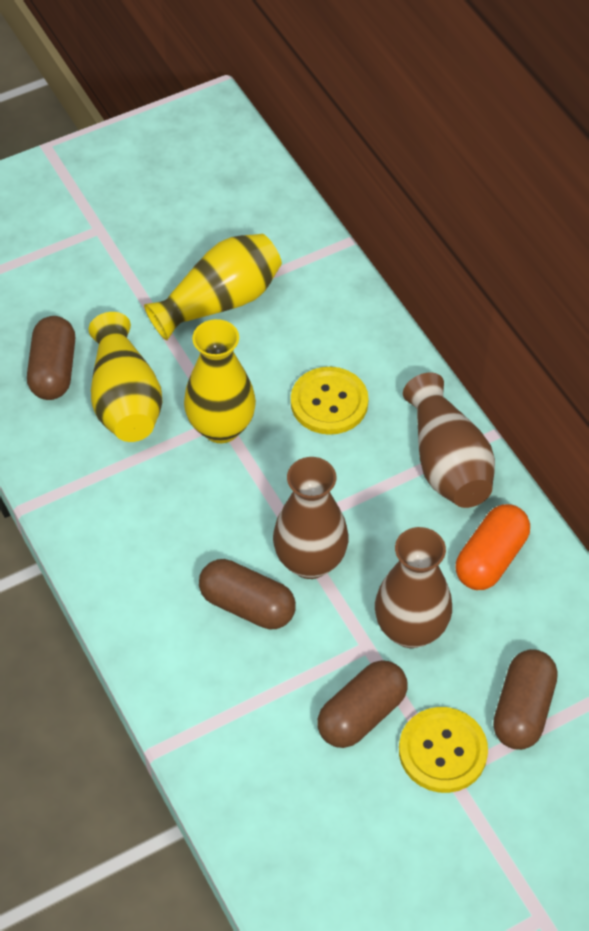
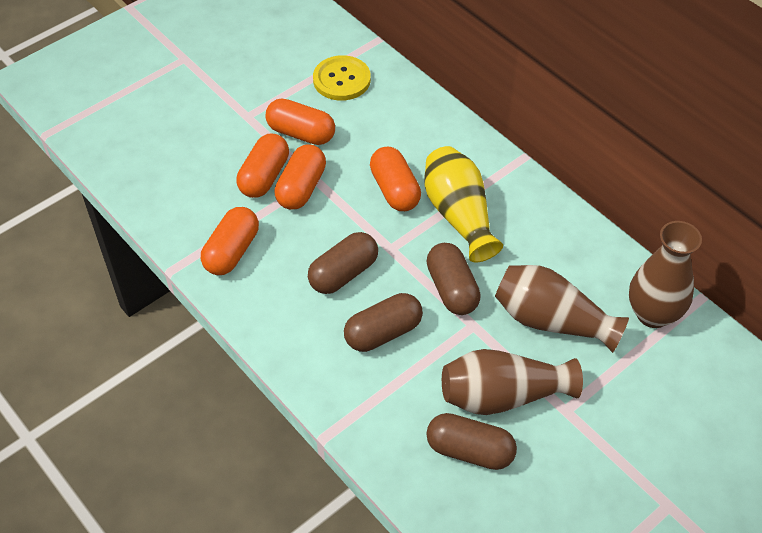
orange capsule: [455,504,530,590] = 1 -> [201,207,259,275] [236,134,289,198] [266,98,335,145] [275,144,326,210] [370,147,421,211] = 5
yellow button: [291,367,369,435] [399,707,488,793] = 2 -> [313,55,371,101] = 1
yellow vase: [89,312,162,442] [144,234,282,340] [184,319,256,443] = 3 -> [424,146,503,263] = 1

